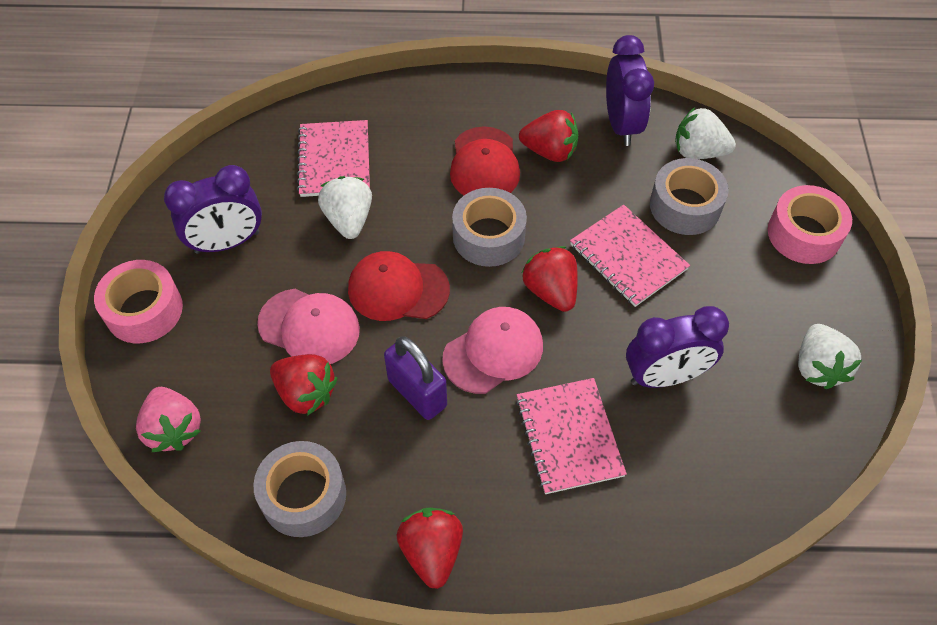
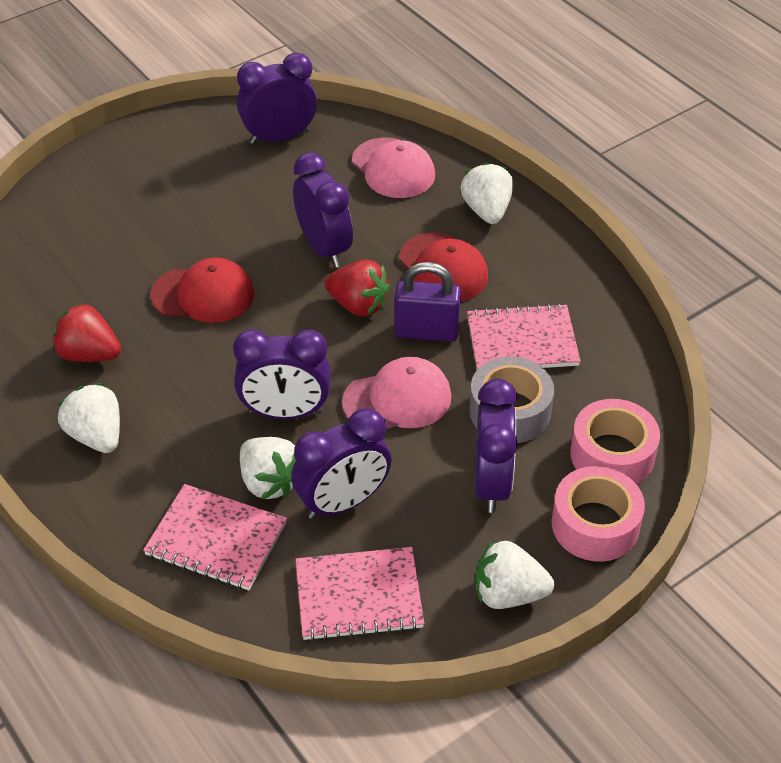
grey tape: [254,441,346,537] [452,188,527,267] [650,158,729,235] = 3 -> [469,357,554,443] = 1
pink strawberry: [136,387,201,452] = 1 -> none = 0
purple clock: [164,165,262,254] [606,35,654,146] [626,306,729,388] = 3 -> [233,329,331,419] [237,53,317,144] [291,408,391,519] [293,152,353,268] [475,379,518,513] = 5
red strawberry: [270,354,337,416] [396,507,463,589] [519,110,578,162] [522,246,578,312] = 4 -> [52,303,121,362] [325,259,390,317] = 2
white strawberry: [318,176,372,239] [675,107,736,159] [798,324,862,389] = 3 -> [58,383,120,453] [240,437,296,499] [460,162,513,224] [475,540,554,609] = 4

